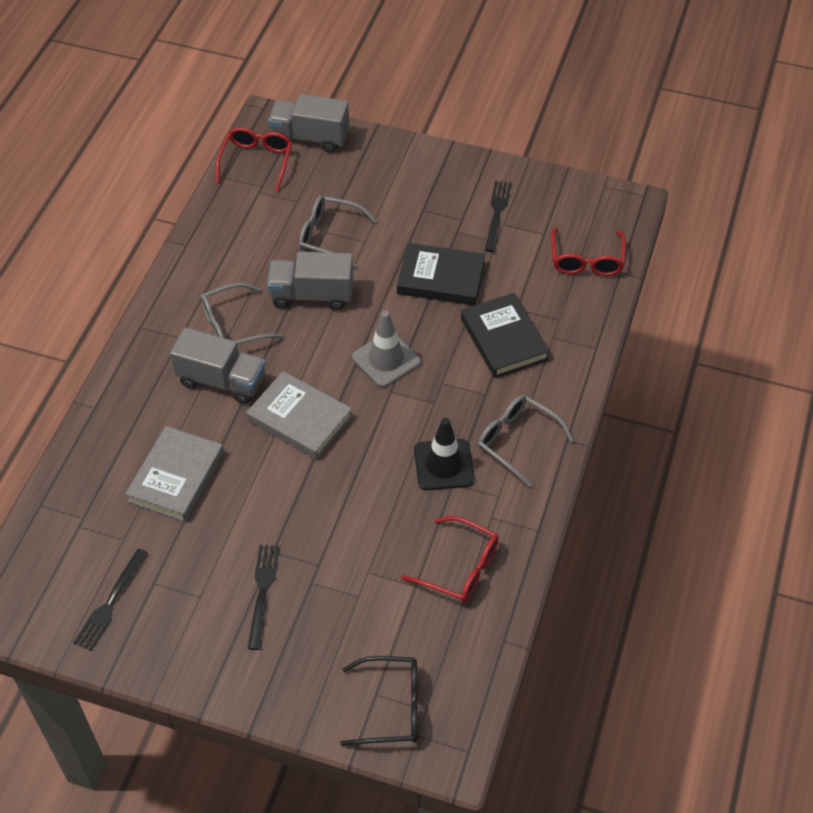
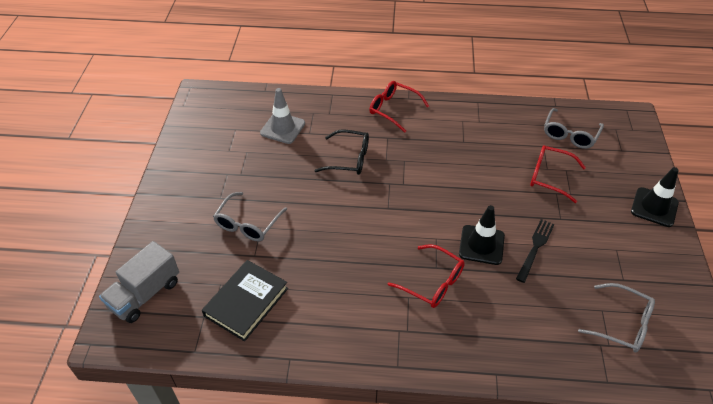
black book: [397,243,485,306] [461,293,550,378] = 2 -> [202,260,288,341] = 1
black fork: [73,549,148,651] [248,545,279,650] [485,181,512,252] = 3 -> [516,219,555,283] = 1
black traffic cone: [414,418,474,490] = 1 -> [459,205,505,265] [631,167,679,227] = 2
grey book: [125,426,224,522] [246,371,352,459] = 2 -> none = 0
grey truck: [170,327,266,404] [267,252,353,310] [268,94,349,153] = 3 -> [99,241,179,323] = 1

